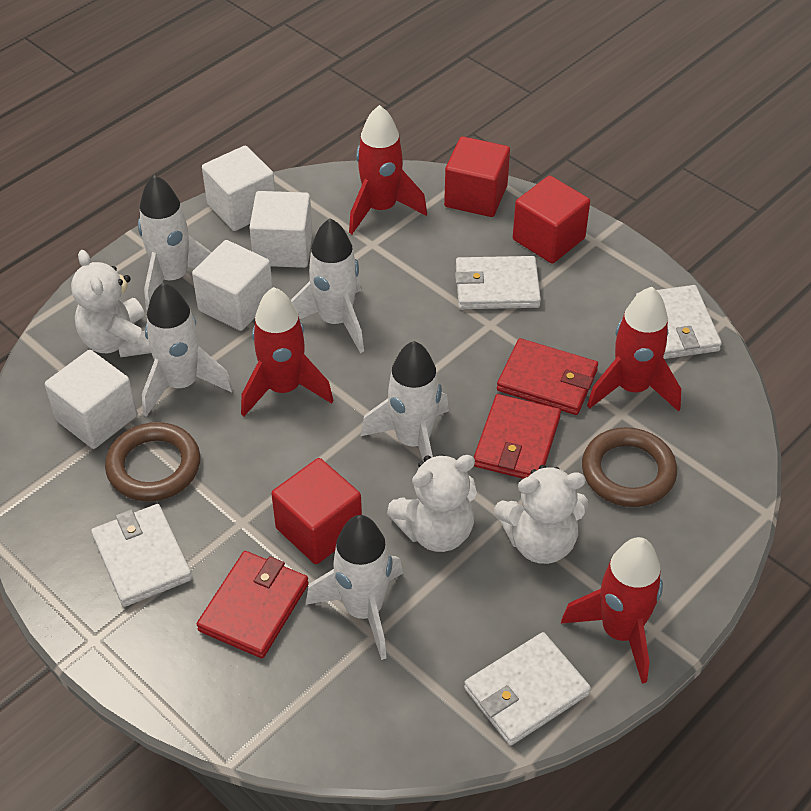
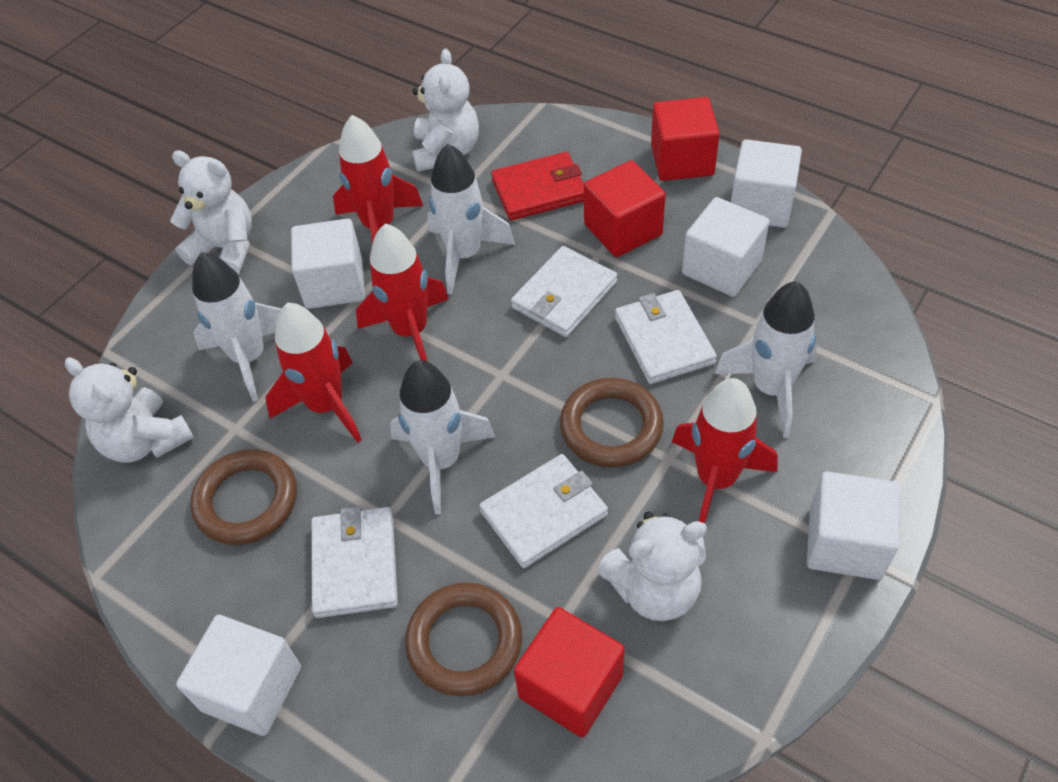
brown ring: [105,422,200,501] [582,427,677,507] = 2 -> [190,449,297,545] [405,582,522,696] [560,378,664,467] = 3
red wallet: [197,551,309,658] [473,394,561,479] [497,338,598,415] = 3 -> [491,152,584,221] = 1
white cube: [45,350,137,449] [192,240,273,331] [202,146,275,231] [249,191,313,268] = 4 -> [176,615,301,736] [291,219,365,309] [682,197,769,297] [731,139,802,228] [807,471,900,580] = 5
white rocket: [138,175,212,310] [142,283,233,417] [291,218,364,353] [306,515,403,660] [361,341,449,462] = 5 -> [192,252,281,402] [390,360,496,514] [427,144,515,295] [714,281,817,438] = 4
white teddy bear: [71,250,151,357] [387,454,477,552] [494,465,588,564] = 3 -> [65,358,194,463] [170,150,252,275] [412,49,479,172] [598,512,707,621] = 4

